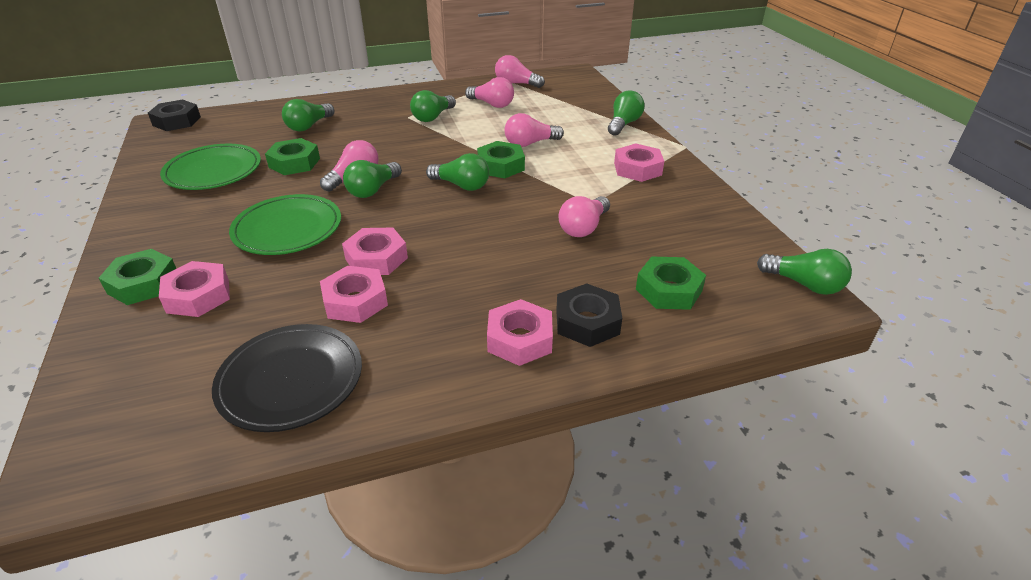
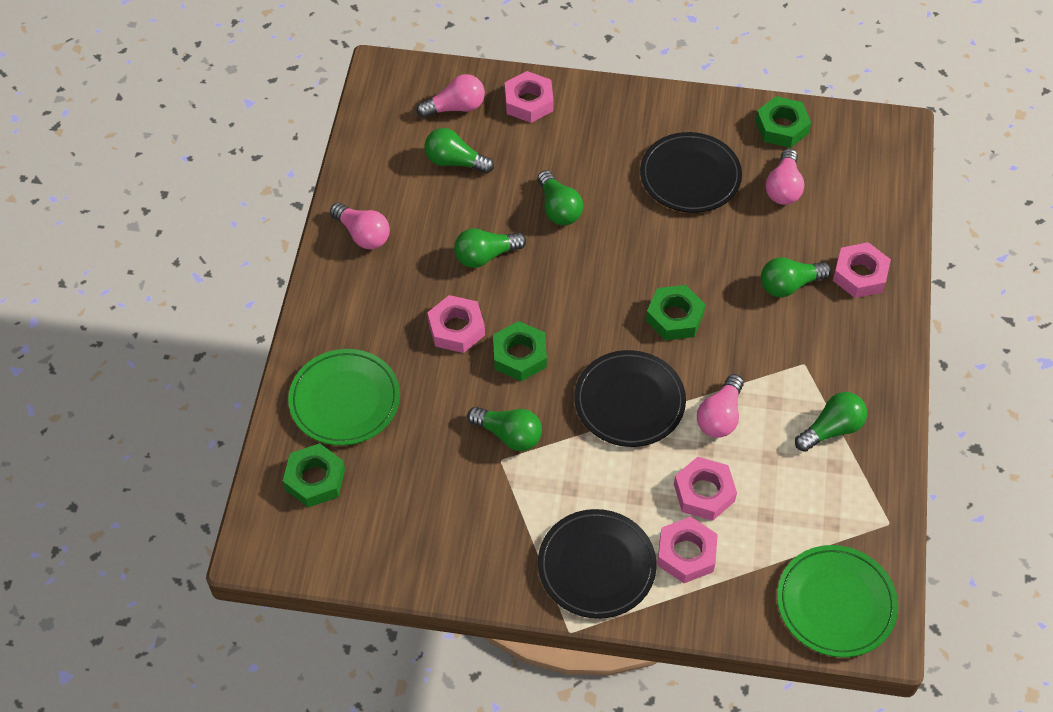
black nut: [148,100,201,131] [556,283,622,347] = 2 -> none = 0
black plate: [212,324,362,432] = 1 -> [538,509,657,619] [574,350,686,447] [640,132,742,213] = 3
pink light bulb: [320,140,379,192] [465,77,514,108] [495,55,545,88] [505,113,564,147] [558,196,610,237] = 5 -> [330,203,390,249] [416,74,485,118] [697,374,744,438] [766,149,804,205] = 4

